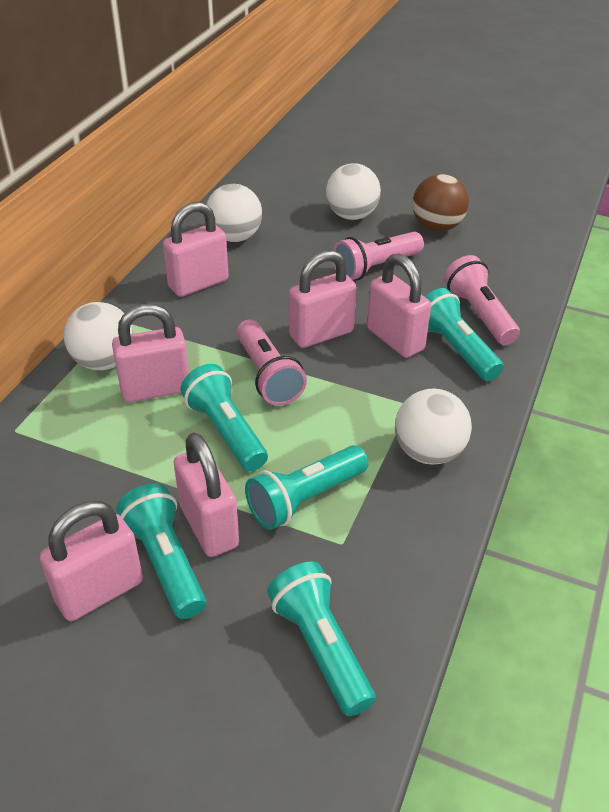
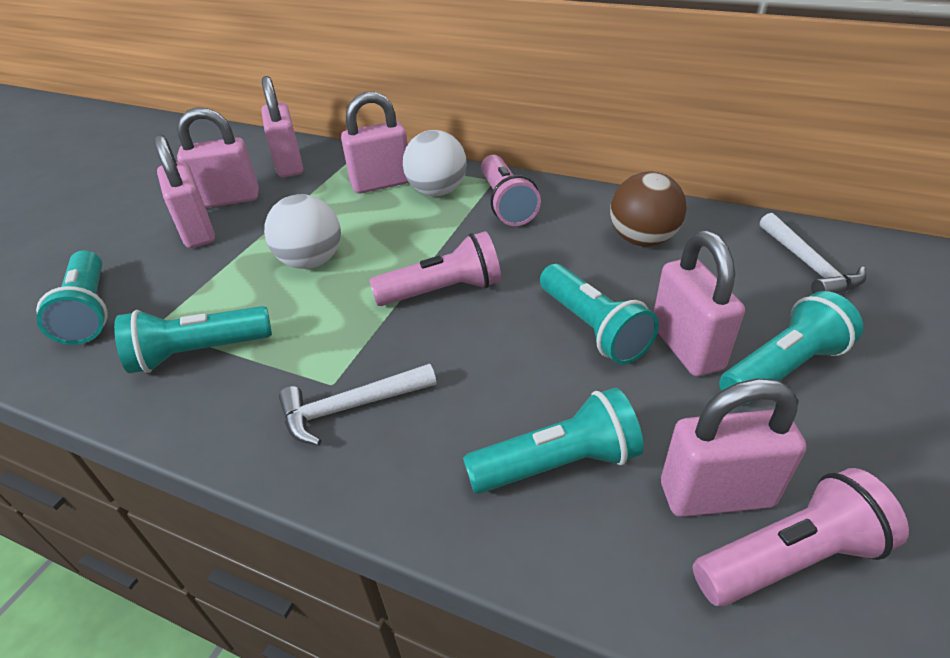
white ball: [64,302,134,370] [207,184,262,242] [326,163,381,220] [395,389,472,465] = 4 -> [264,194,341,269] [403,130,467,196] = 2
white hammer: none = 0 -> [279,364,436,446] [760,213,866,294] = 2

